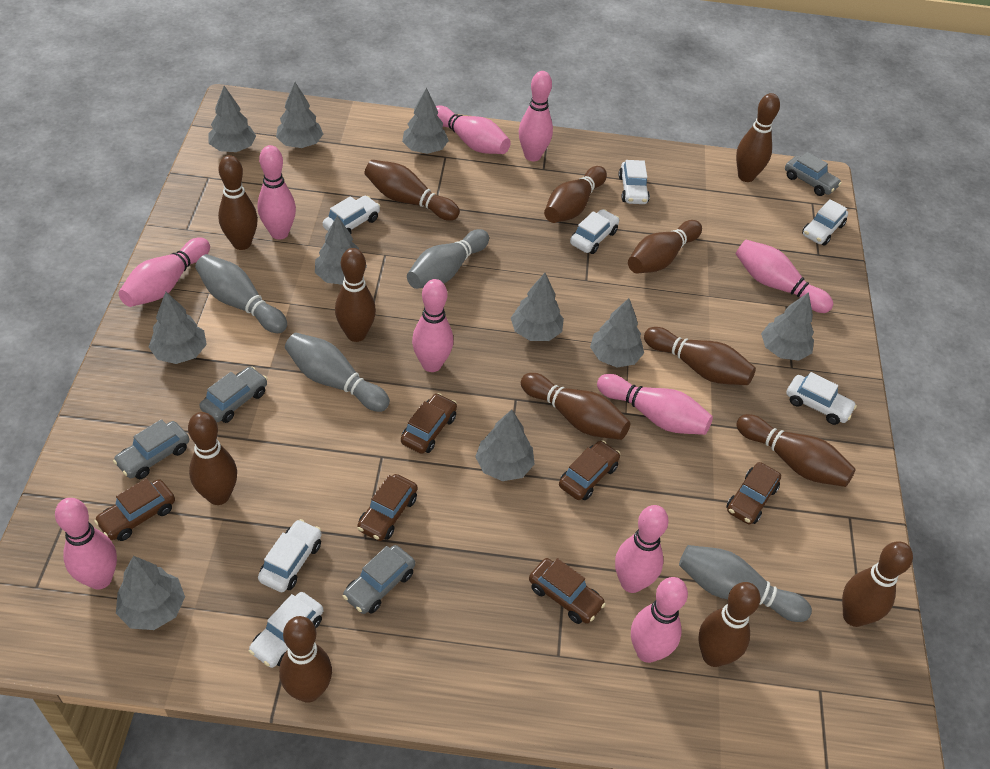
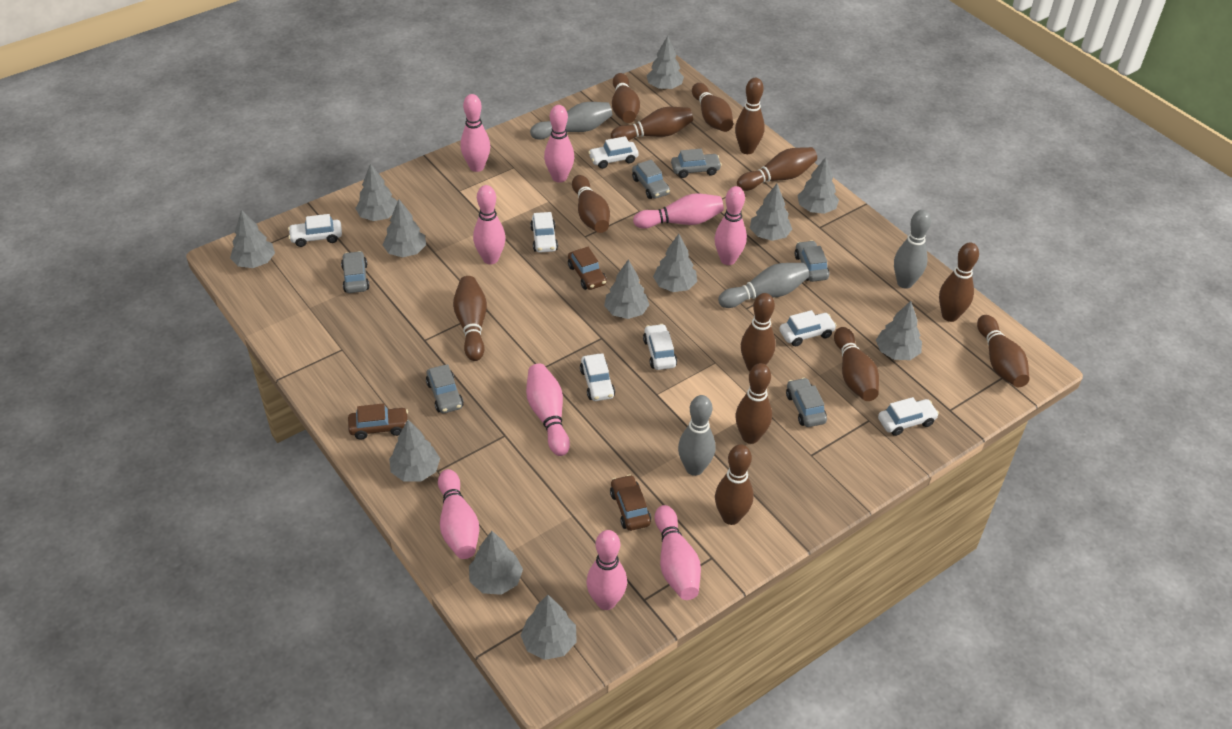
brown car: [94,478,175,541] [357,474,418,541] [401,393,457,454] [529,558,606,624] [559,440,620,500] [726,462,781,524] = 6 -> [348,403,408,440] [568,247,607,290] [610,474,651,531] = 3
grey car: [113,419,189,479] [199,366,267,423] [342,545,415,614] [785,152,842,196] = 4 -> [341,251,370,293] [426,364,464,413] [632,160,670,199] [671,149,722,178] [786,377,827,427] [795,240,829,282] = 6
grey tree: [116,556,185,630] [149,292,207,364] [209,86,256,152] [276,82,323,148] [315,215,367,285] [402,88,449,154] [475,410,535,481] [511,273,564,341] [590,298,644,367] [761,292,814,361] = 10 -> [230,209,275,268] [355,163,397,221] [383,199,426,257] [389,420,440,481] [469,531,523,595] [520,595,577,660] [604,259,649,319] [646,36,684,90] [653,234,697,292] [750,184,792,241] [797,157,839,214] [876,301,922,360] = 12
pink bowling pin: [55,498,117,590] [118,238,210,307] [258,145,296,240] [412,279,453,372] [436,106,511,154] [519,71,553,161] [597,374,713,435] [615,505,669,593] [631,577,688,663] [736,240,833,313] = 10 -> [438,469,479,559] [460,94,491,172] [473,185,506,264] [526,364,570,456] [544,105,574,183] [586,530,627,610] [633,193,724,229] [655,505,701,600] [715,186,747,265] = 9

